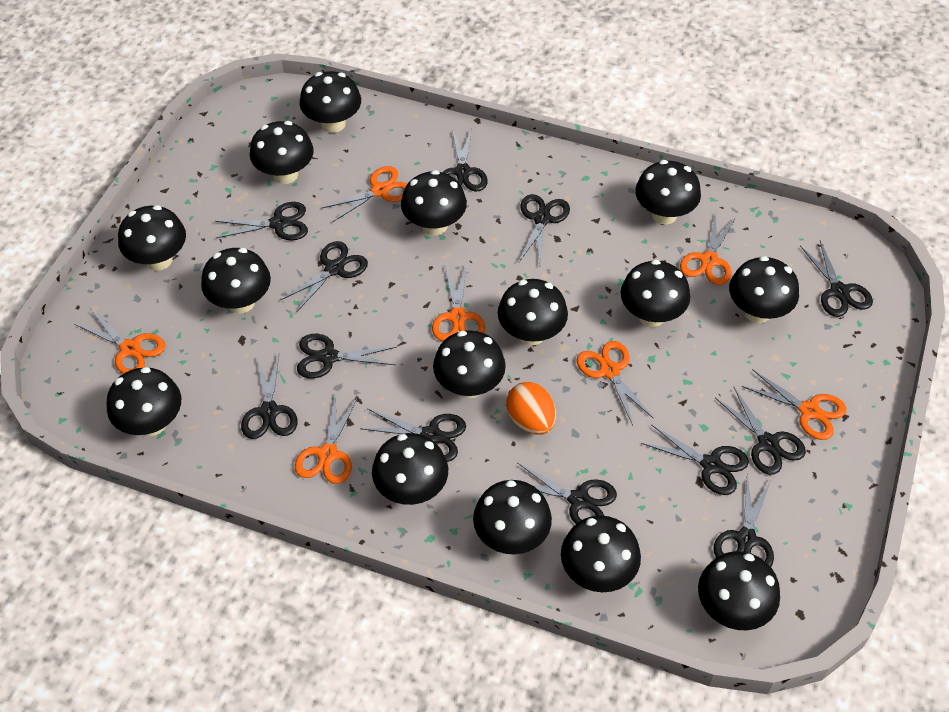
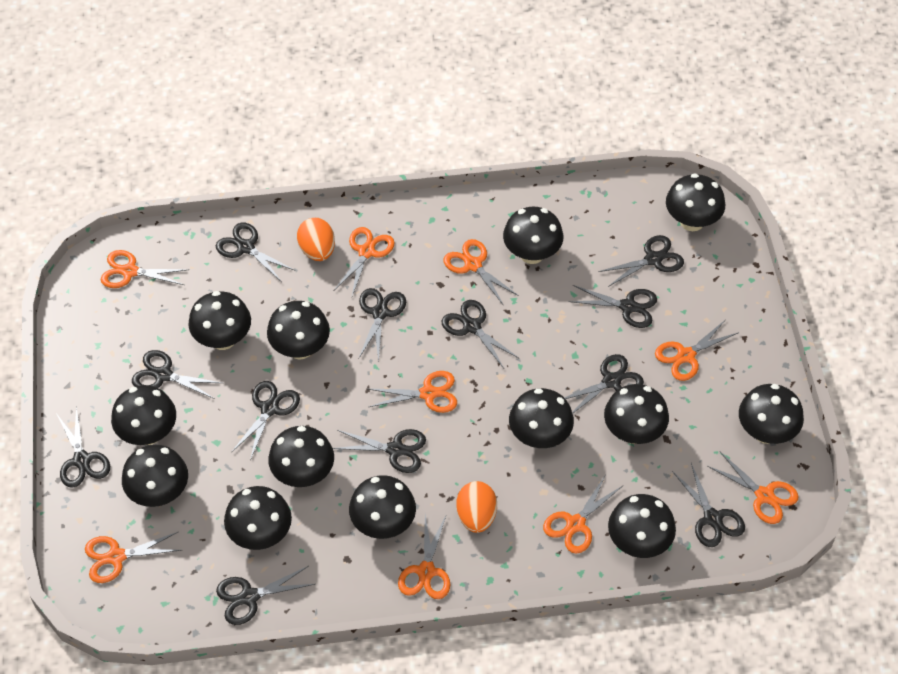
black mushroom: [107,367,181,436] [118,205,186,271] [201,248,271,314] [250,121,314,184] [299,71,361,133] [372,433,448,505] [401,170,467,236] [433,330,506,398] [473,480,552,554] [498,279,568,345] [561,515,641,592] [621,260,690,327] [635,160,701,225] [698,551,780,630] [729,256,799,323] = 15 -> [111,385,176,445] [122,445,188,507] [188,291,251,350] [224,486,292,550] [267,301,330,360] [268,426,334,487] [349,475,416,539] [503,207,563,264] [509,388,574,448] [604,384,669,444] [608,494,676,558] [666,173,726,231] [739,384,804,444] = 13
orange egg: [506,382,556,435] = 1 -> [297,218,335,261] [456,481,497,533] = 2
orange scissors: [75,310,165,374] [295,394,358,484] [321,166,407,222] [432,264,485,341] [576,341,654,426] [680,212,736,285] [741,369,846,440] = 7 -> [85,532,182,583] [100,250,189,288] [334,227,395,296] [368,371,457,413] [398,514,450,599] [444,239,519,306] [543,476,622,554] [655,320,739,381] [707,452,799,524] = 9

